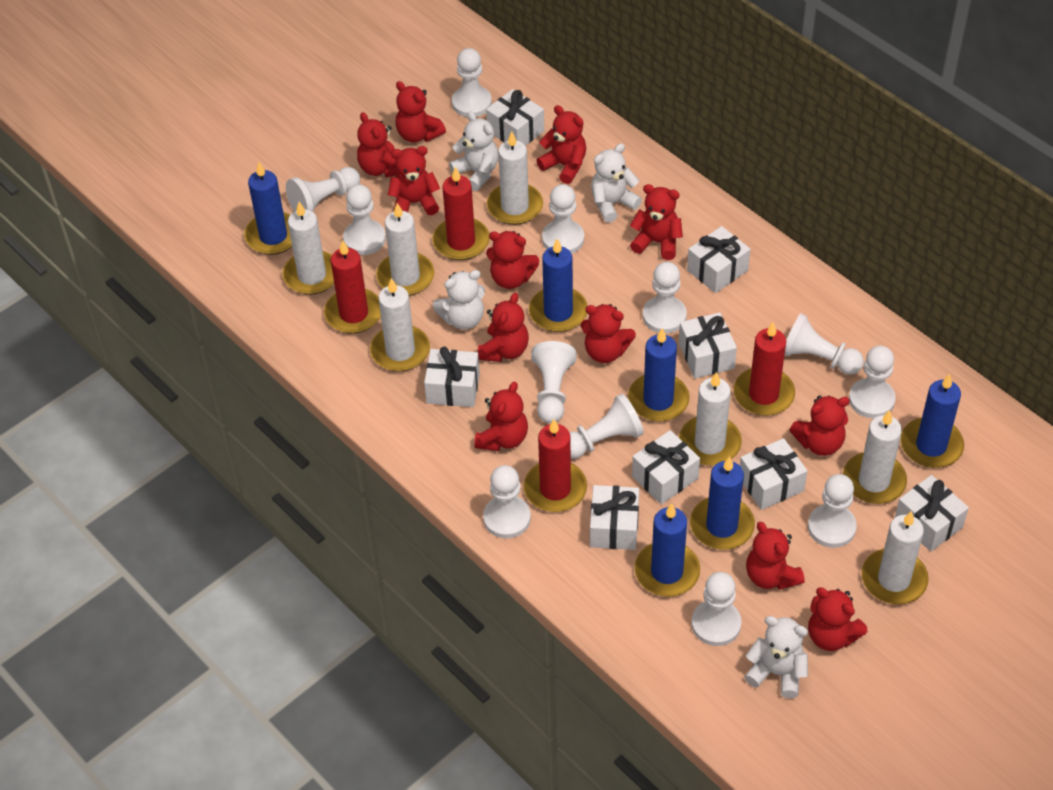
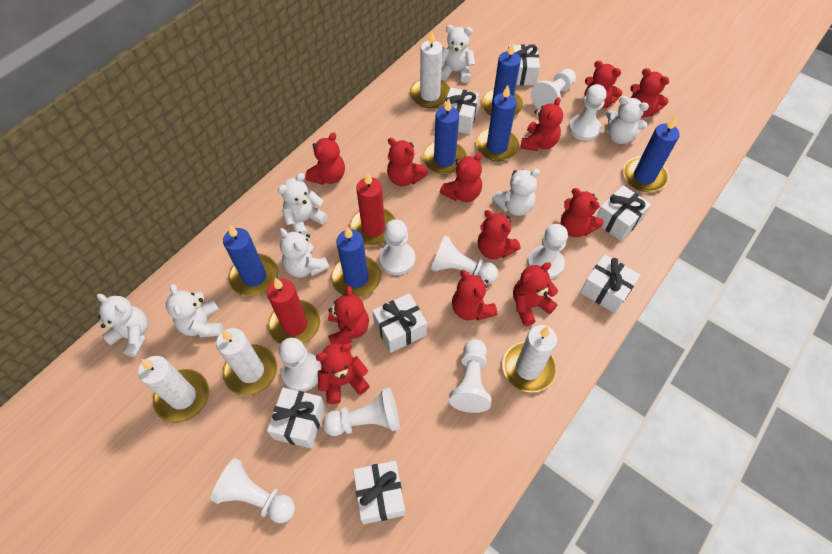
red candle: [324,240,381,334] [432,167,490,260] [524,419,587,512] [733,322,795,416] = 4 -> [267,278,320,344] [350,172,396,246] = 2
white candle: [282,202,334,295] [370,278,430,372] [376,203,434,296] [487,132,543,225] [679,372,742,466] [843,410,907,504] [862,511,928,604] = 7 -> [138,356,209,423] [216,328,277,396] [410,31,450,108] [502,325,557,393] = 4
white gift: [424,347,480,407] [486,89,544,146] [590,485,639,550] [632,430,700,504] [679,312,737,379] [687,226,751,293] [740,438,807,510] [895,475,969,552] = 8 -> [267,388,325,449] [353,461,406,524] [372,293,427,353] [443,88,480,134] [508,44,540,85] [580,254,640,313] [596,185,651,241] = 7
white pawn: [286,167,360,212] [343,184,386,255] [452,48,492,117] [483,465,531,538] [531,341,576,423] [542,184,584,254] [569,393,644,459] [643,262,687,334] [691,572,742,646] [785,313,864,375] [808,474,857,548] [849,346,896,418] = 12 -> [210,458,295,523] [279,338,321,391] [322,388,400,436] [379,219,415,275] [431,236,498,284] [449,339,491,413] [528,224,568,279] [531,69,576,110] [569,84,606,141] = 9
white teddy bear: [433,270,485,330] [449,111,499,191] [591,143,642,223] [744,616,808,699] = 4 -> [97,294,148,357] [166,284,223,337] [278,173,328,235] [279,228,329,278] [441,25,475,83] [492,169,540,216] [606,96,649,144] = 7

